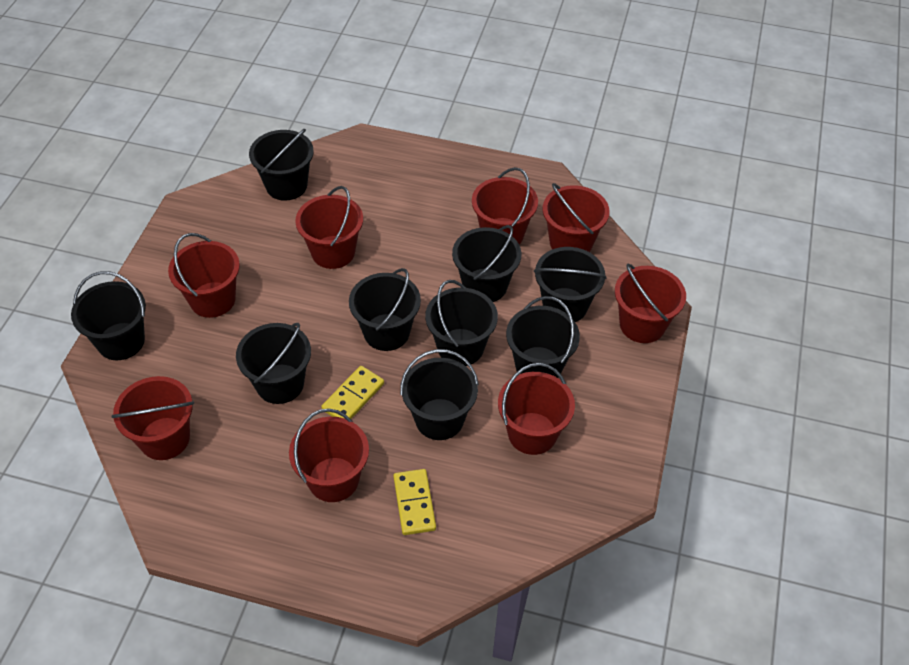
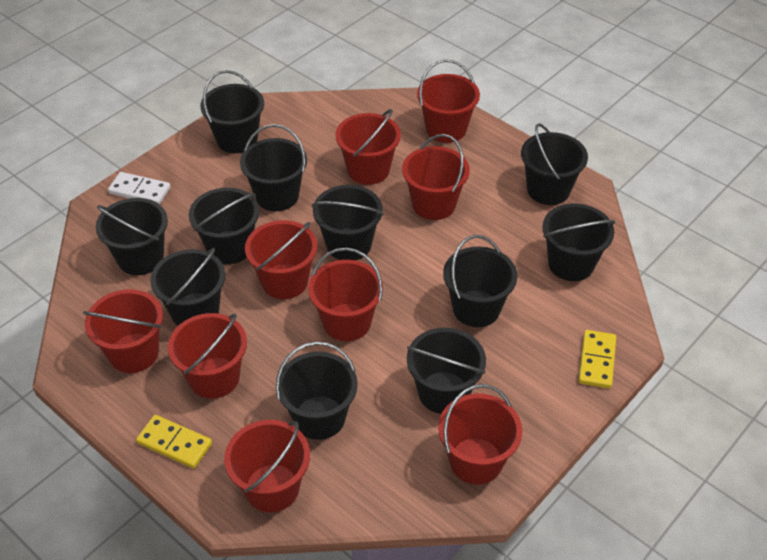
black bucket: [71,271,146,360] [236,323,311,404] [249,129,314,201] [349,268,421,351] [400,349,479,440] [425,280,498,366] [452,225,521,302] [506,296,580,378] [534,247,607,322] = 9 -> [96,198,168,275] [150,248,225,326] [189,188,259,264] [200,70,264,153] [240,124,307,211] [276,341,358,440] [312,185,384,260] [407,328,486,414] [443,235,517,327] [521,123,588,205] [542,203,615,281] = 11
red bucket: [111,376,194,460] [168,233,240,318] [289,408,369,502] [295,186,363,269] [472,167,538,244] [498,363,575,455] [543,183,610,252] [615,263,686,343] = 8 -> [83,289,163,373] [168,313,247,399] [224,420,310,512] [245,220,317,299] [308,248,383,341] [336,109,401,185] [402,134,470,220] [417,59,480,143] [438,384,522,484] = 9
white domino: none = 0 -> [108,172,171,204] = 1

